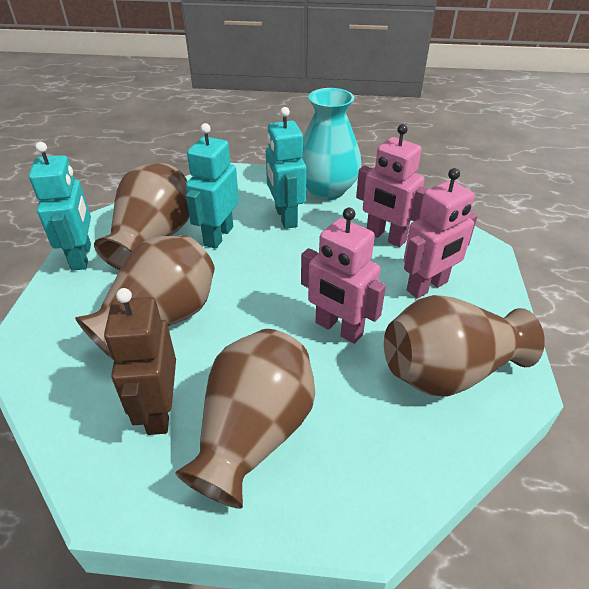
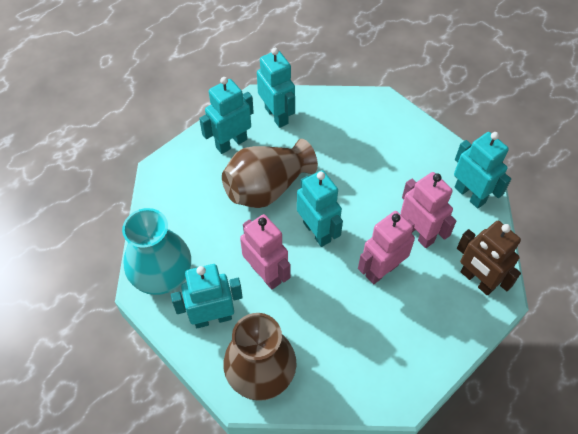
brown vase: [75,235,215,359] [94,163,189,270] [175,329,315,509] [384,295,545,397] = 4 -> [222,139,318,208] [223,313,296,401] = 2
turquoise robot: [29,142,91,271] [186,123,239,249] [266,107,306,229] = 3 -> [171,264,243,328] [199,77,254,154] [257,48,295,128] [297,170,343,247] [454,132,511,209] = 5

